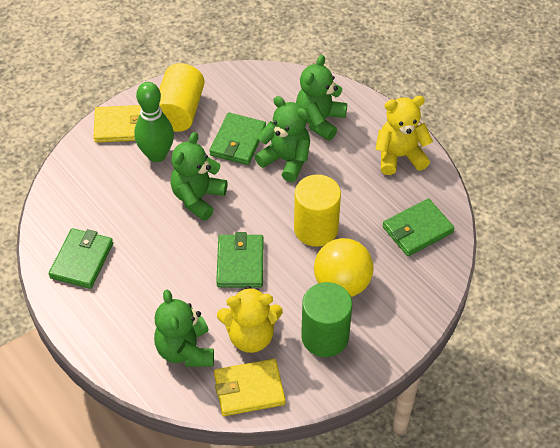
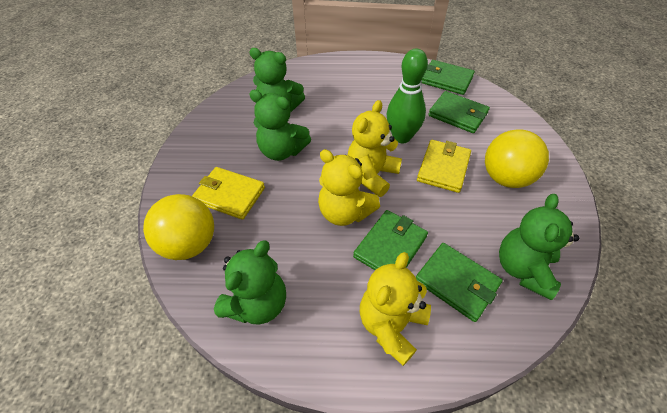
green cylinder: [301,282,352,357] = 1 -> none = 0
yellow ball: [314,238,374,297] = 1 -> [143,194,214,260] [485,129,549,188] = 2
yellow cylinder: [159,63,205,132] [294,175,341,247] = 2 -> none = 0
yellow teddy bear: [217,286,283,353] [375,96,433,175] = 2 -> [318,149,380,226] [348,100,402,197] [360,252,431,366] = 3

